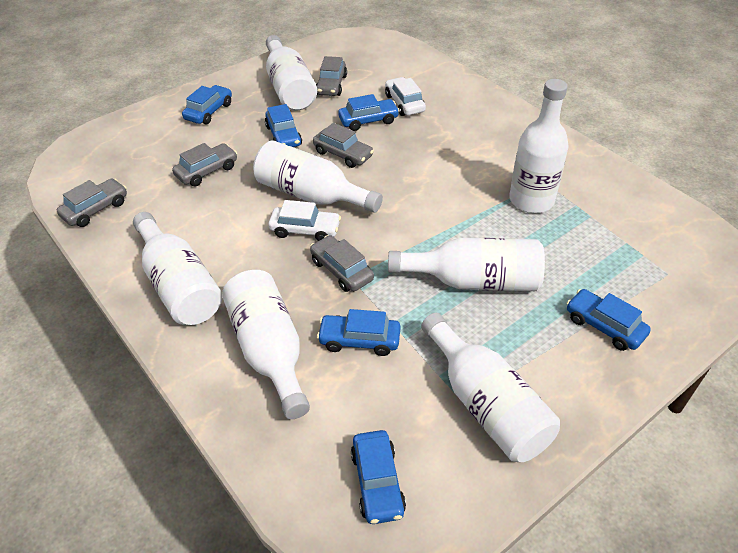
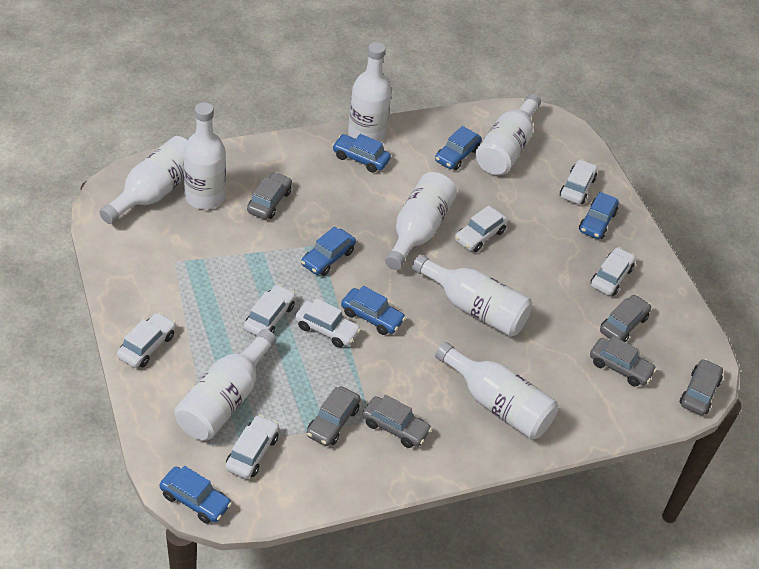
grey car: [57,178,127,227] [172,143,237,186] [310,235,374,292] [313,123,374,168] [316,56,347,96] = 5 -> [247,172,292,219] [307,386,360,446] [362,395,432,448] [590,336,657,387] [600,295,651,342] [680,359,723,415] = 6
white bottle: [133,212,222,326] [222,270,310,419] [253,140,383,213] [266,35,317,111] [388,238,545,291] [421,313,560,462] [509,79,569,213] = 7 -> [99,136,188,224] [174,329,276,440] [184,102,226,209] [348,42,391,142] [385,172,457,270] [412,254,533,337] [435,342,558,440] [475,94,541,176] = 8
white car: [268,200,341,241] [385,77,426,116] = 2 -> [117,312,176,368] [225,415,279,479] [244,284,295,335] [295,298,361,348] [455,206,508,252] [560,159,597,204] [591,247,636,296] = 7

